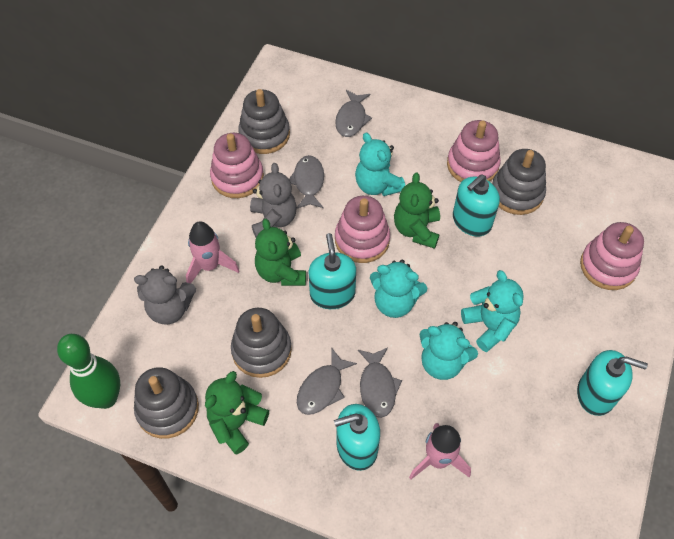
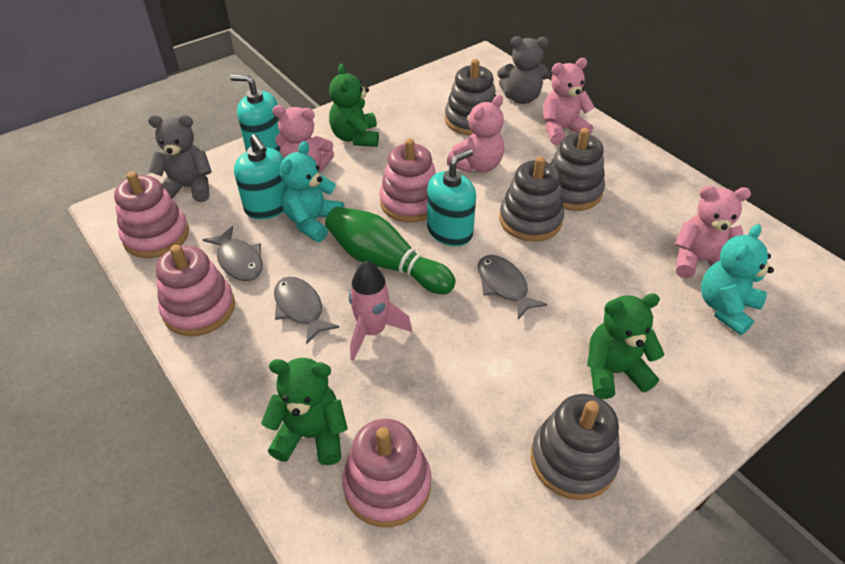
grey fish: [289,155,324,209] [297,349,357,415] [335,90,372,137] [358,348,402,418] = 4 -> [203,226,263,281] [274,277,340,345] [478,255,547,319] = 3
pink rocket: [186,221,239,283] [409,423,471,480] = 2 -> [349,261,412,361] = 1
pink teddy bear: none = 0 -> [272,105,334,172] [447,95,504,173] [543,58,595,145] [675,185,751,278] = 4
turquoise soap dispenser: [309,233,356,309] [334,404,380,471] [453,174,500,237] [577,350,648,416] = 4 -> [230,75,280,153] [234,134,285,220] [427,149,476,246] = 3
turquoise teddy bear: [355,133,405,196] [370,260,427,318] [419,322,478,380] [461,270,523,352] = 4 -> [280,141,344,242] [701,224,774,335] = 2

